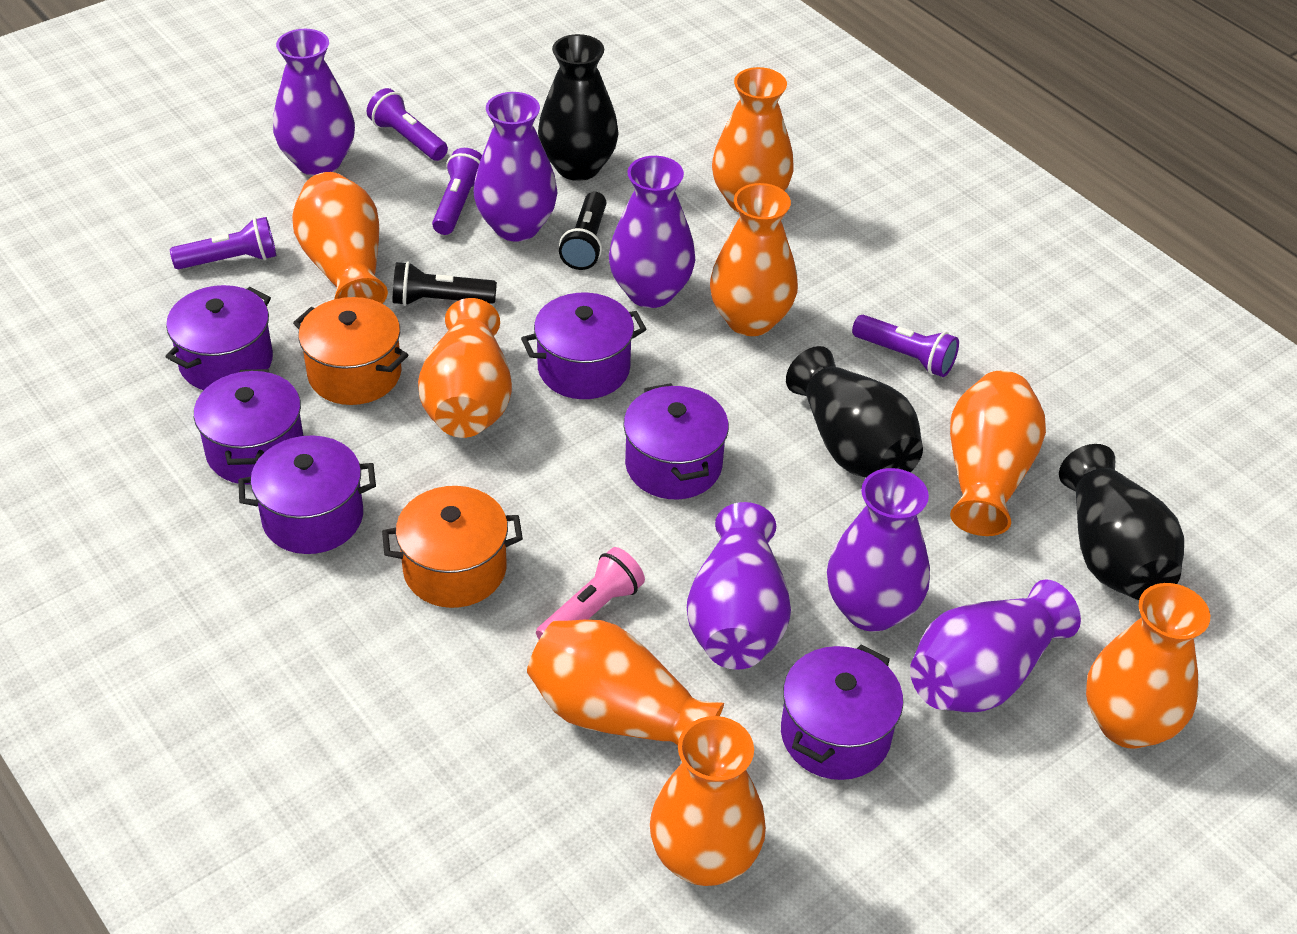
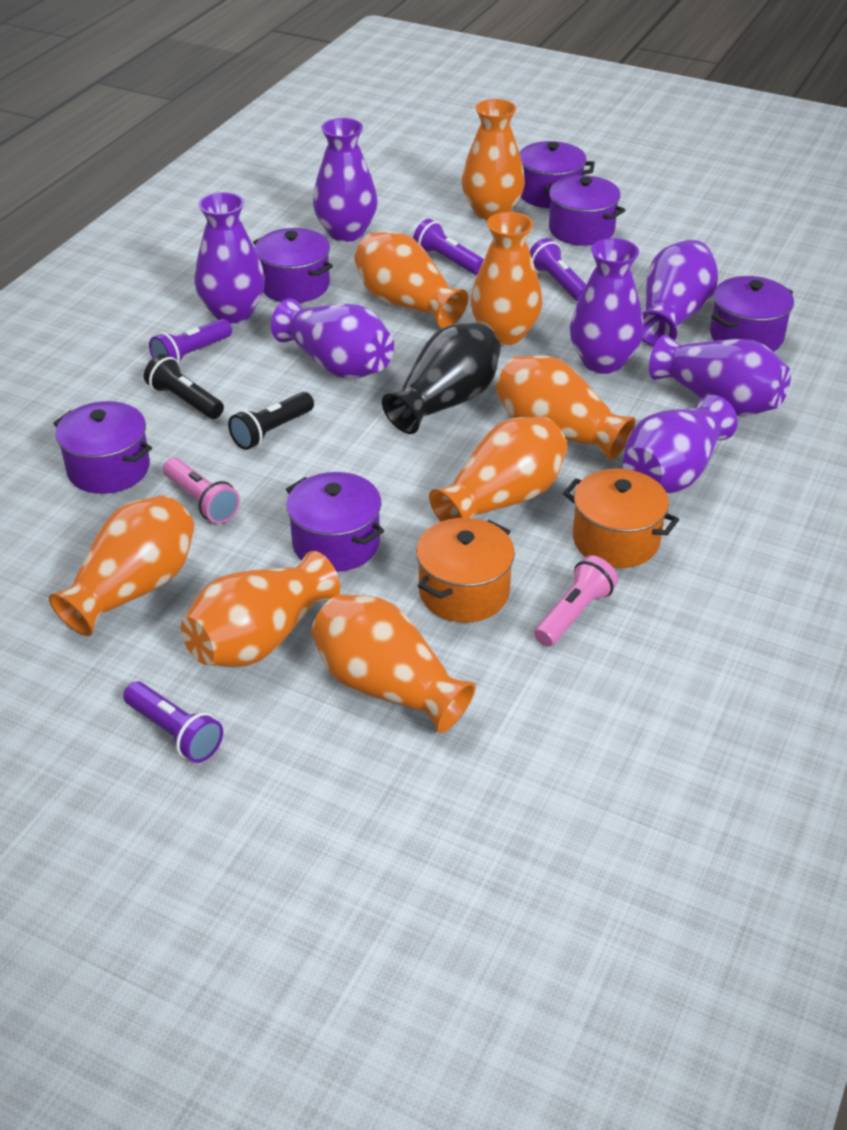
black vase: [538,34,619,181] [786,346,923,478] [1059,444,1184,600] = 3 -> [382,323,501,434] = 1
pink flashlight: [536,547,645,639] = 1 -> [163,458,240,523] [534,556,618,647] = 2
purple vase: [273,29,355,176] [474,92,558,242] [609,156,696,308] [687,502,791,670] [827,468,930,632] [910,579,1081,712] = 6 -> [194,192,265,323] [271,299,394,379] [313,118,377,242] [570,238,644,374] [623,395,738,493] [642,239,719,346] [649,334,791,416] = 7

